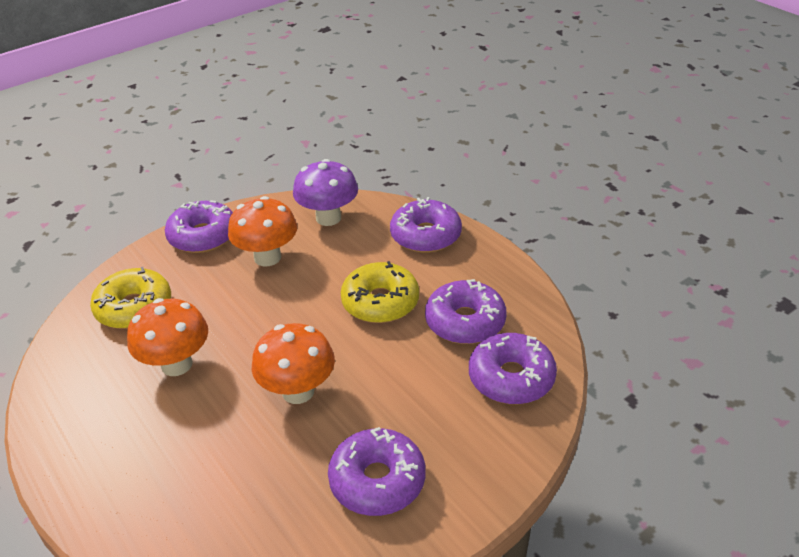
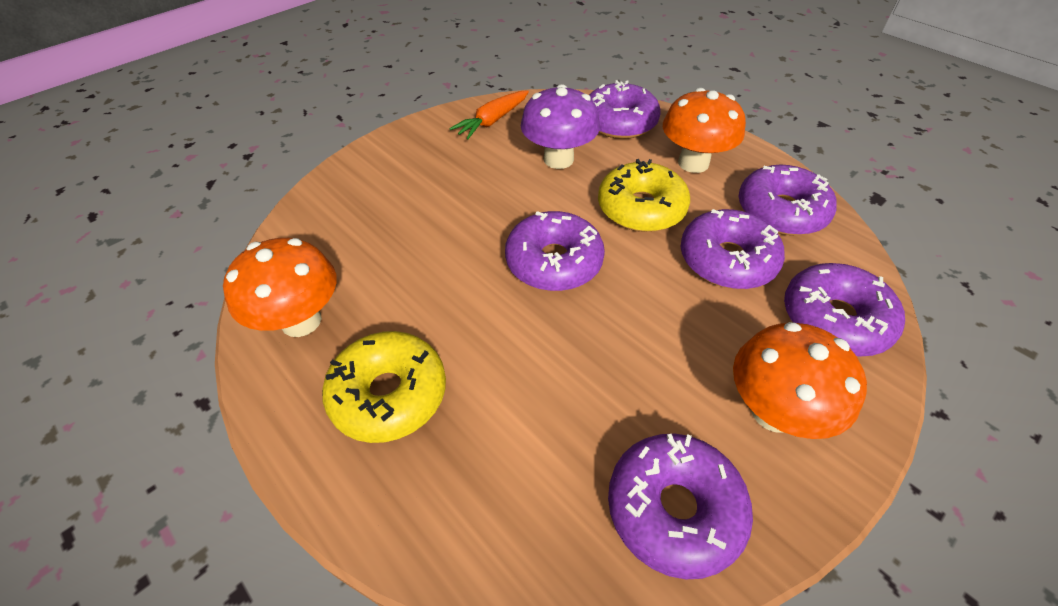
orange carrot: none = 0 -> [449,90,529,139] = 1
purple donut: [165,200,233,253] [328,427,426,516] [390,197,462,253] [425,279,507,344] [469,333,557,404] = 5 -> [505,211,605,291] [589,80,660,139] [608,434,753,579] [681,209,785,289] [739,165,837,235] [784,263,905,356] = 6

